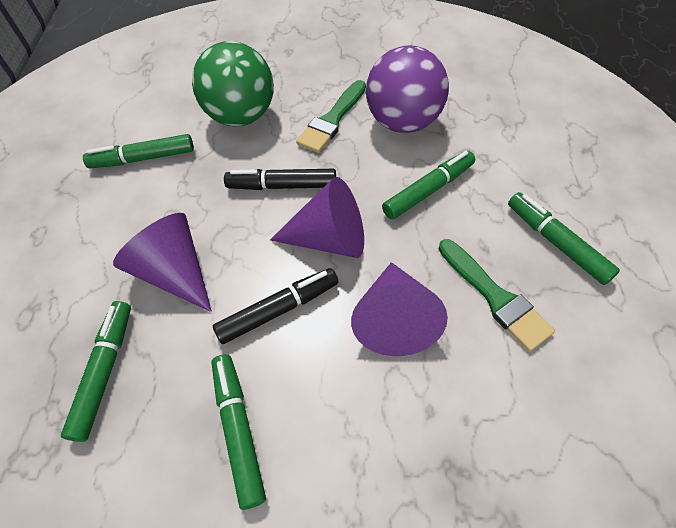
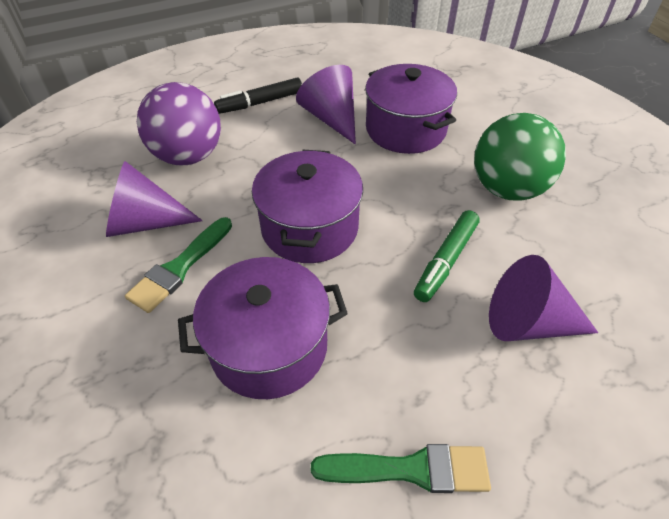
black marker: [213,268,339,344] [224,169,336,190] = 2 -> [214,77,302,114] = 1
green marker: [61,301,131,442] [83,134,194,168] [211,354,266,510] [382,150,475,220] [508,192,620,285] = 5 -> [414,210,480,302] = 1
purple pot: none = 0 -> [178,257,348,399] [252,150,363,263] [365,64,457,154] = 3

